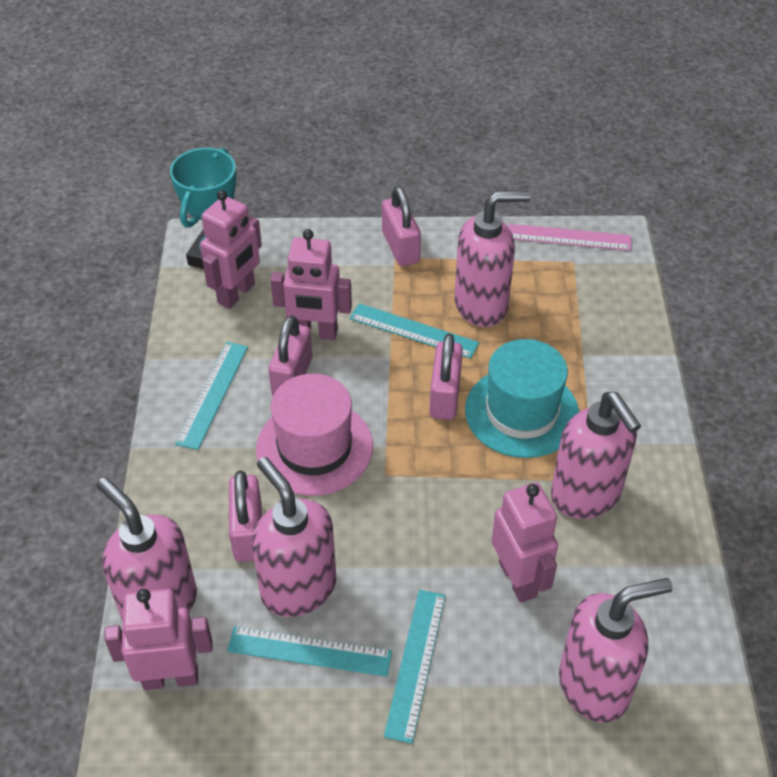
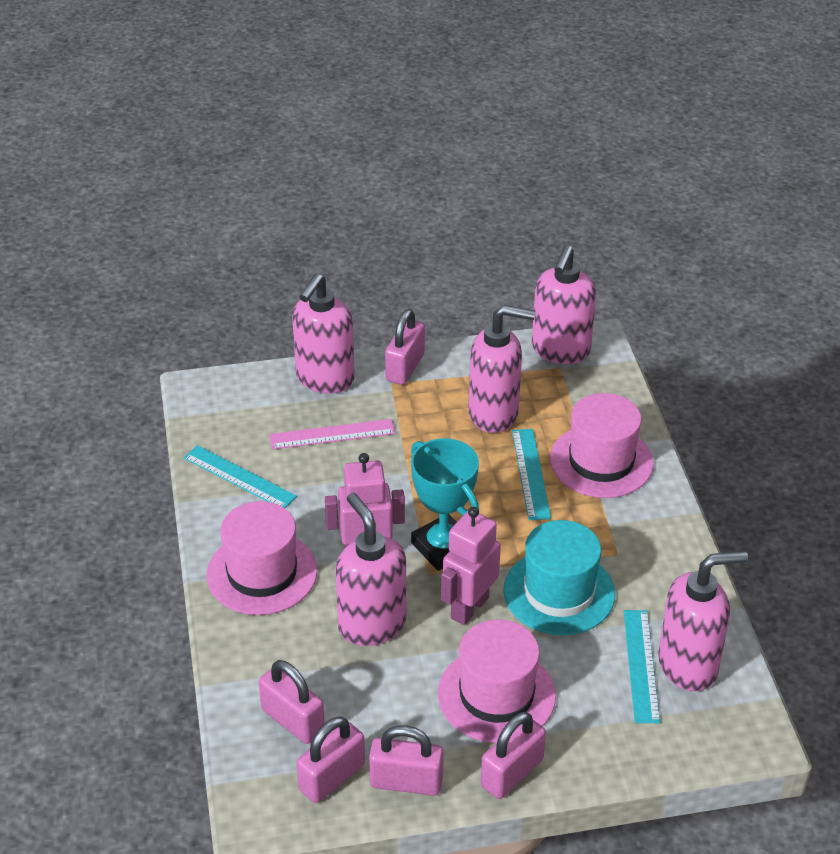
pink hat: [256,374,373,496] = 1 -> [207,501,317,615] [438,620,556,743] [550,393,654,498] = 3
pink padlock: [229,470,262,562] [269,315,312,396] [382,186,421,266] [429,334,463,420] = 4 -> [259,660,324,744] [297,716,365,803] [369,726,443,796] [385,309,425,385] [481,712,546,799] = 5
pink robot: [104,589,213,690] [200,190,262,309] [270,229,352,340] [491,482,558,603] = 4 -> [325,453,405,549] [441,507,501,625] = 2
turquoise ruler: [175,342,248,450] [227,626,392,677] [350,303,479,359] [384,590,445,744] = 4 -> [184,445,297,508] [512,429,551,520] [624,610,660,723] = 3

